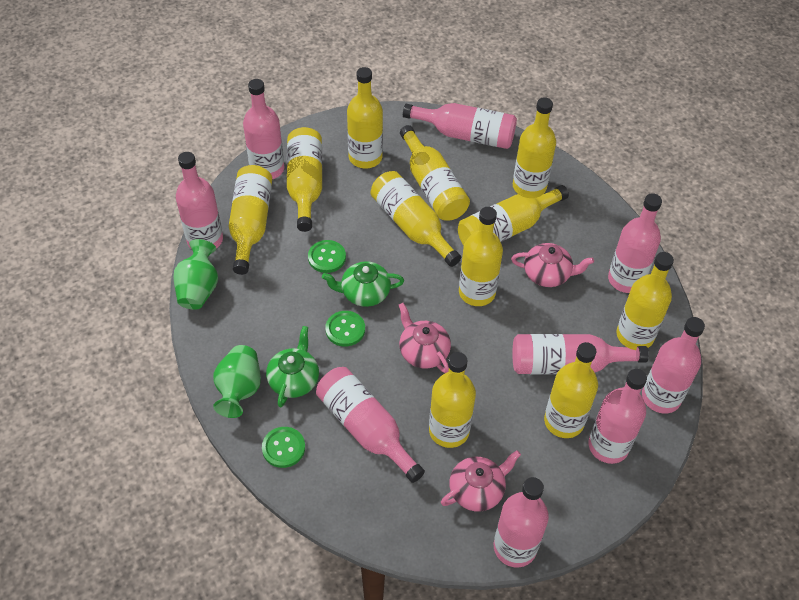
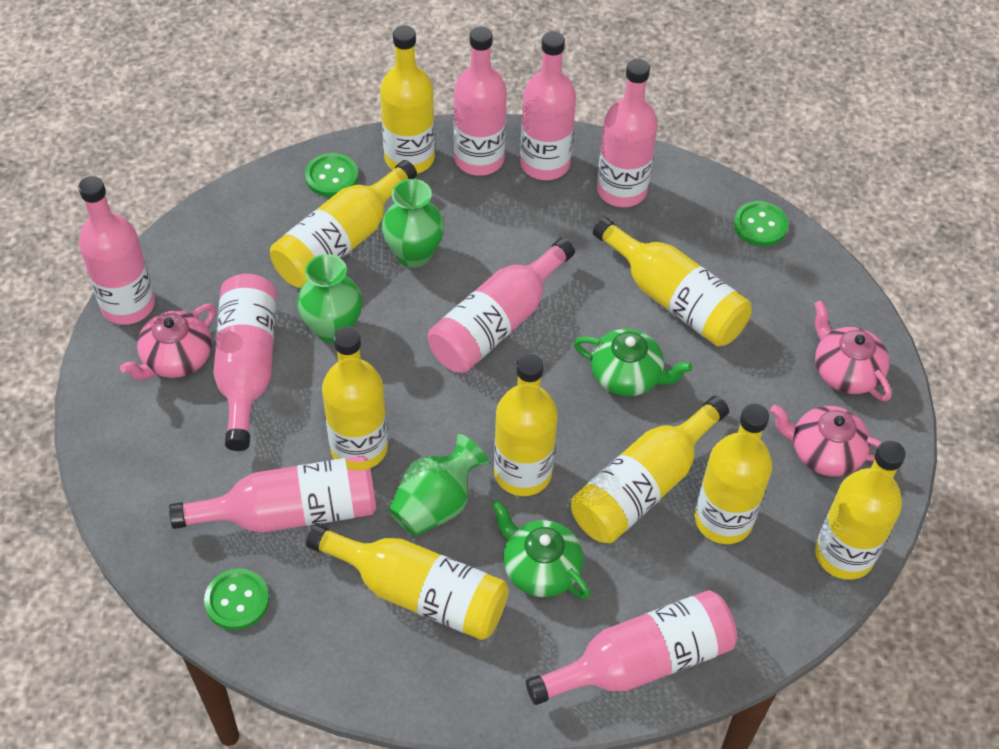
green vase: [173,239,218,310] [213,345,261,418] = 2 -> [297,254,362,343] [382,179,444,268] [389,434,489,536] = 3
pink bottle: [176,152,223,249] [243,79,284,179] [316,367,425,483] [403,103,517,149] [494,477,549,568] [512,334,649,374] [589,369,647,464] [608,193,662,293] [642,317,705,414] = 9 -> [78,176,155,325] [169,456,376,533] [213,274,276,451] [428,238,575,373] [454,26,507,176] [520,31,576,180] [526,590,737,705] [597,59,658,207] = 8
yellow bottle: [229,165,272,275] [287,127,322,232] [347,67,383,168] [371,171,461,267] [400,125,470,221] [429,352,476,448] [458,185,569,245] [459,207,503,306] [513,97,556,197] [544,342,598,438] [617,252,674,348] = 11 -> [270,160,417,288] [306,524,509,640] [322,326,388,468] [380,25,435,174] [494,353,558,496] [571,396,729,543] [593,217,752,347] [695,403,773,544] [815,440,906,580] = 9

